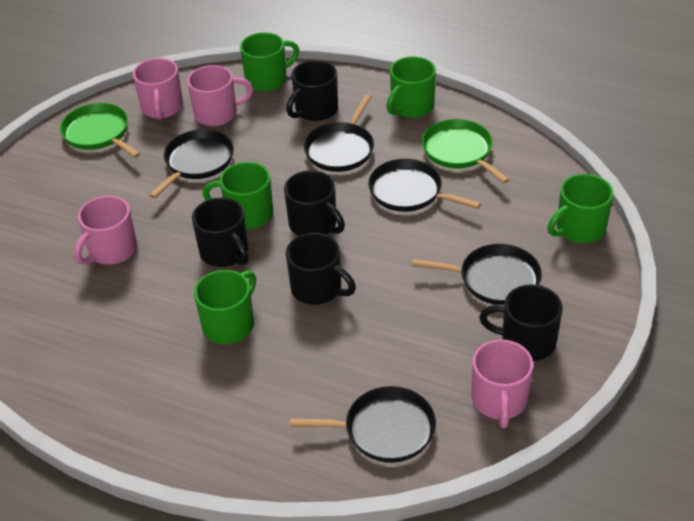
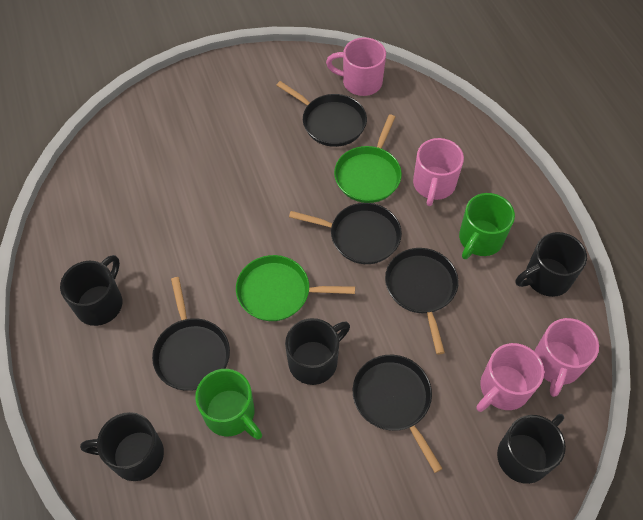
green mug: [194,270,256,344] [203,162,273,229] [240,32,299,92] [386,56,436,118] [548,174,614,243] = 5 -> [195,369,262,440] [459,193,515,259] = 2

